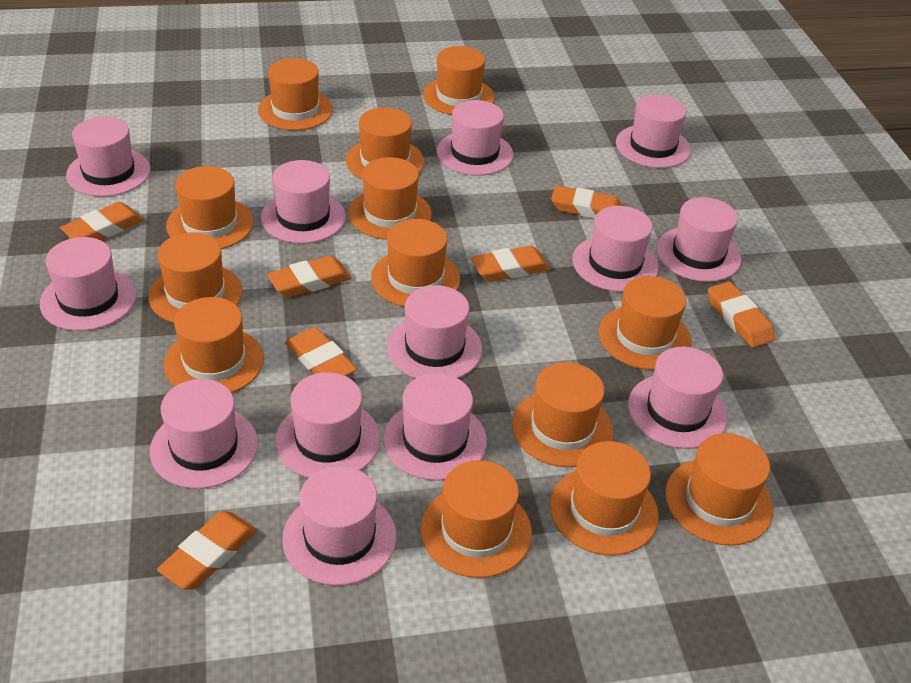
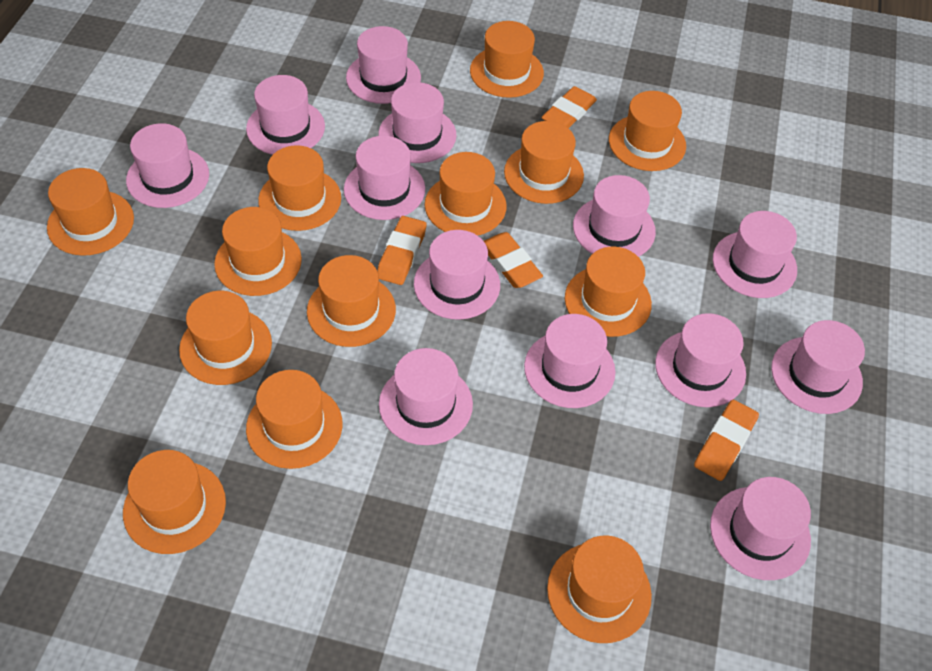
orange eraser: [60,202,144,240] [157,511,257,590] [267,256,351,297] [285,327,357,376] [471,245,550,282] [551,185,623,219] [708,282,775,348] = 7 -> [377,216,426,285] [484,232,543,288] [541,86,597,129] [694,400,759,481] = 4

